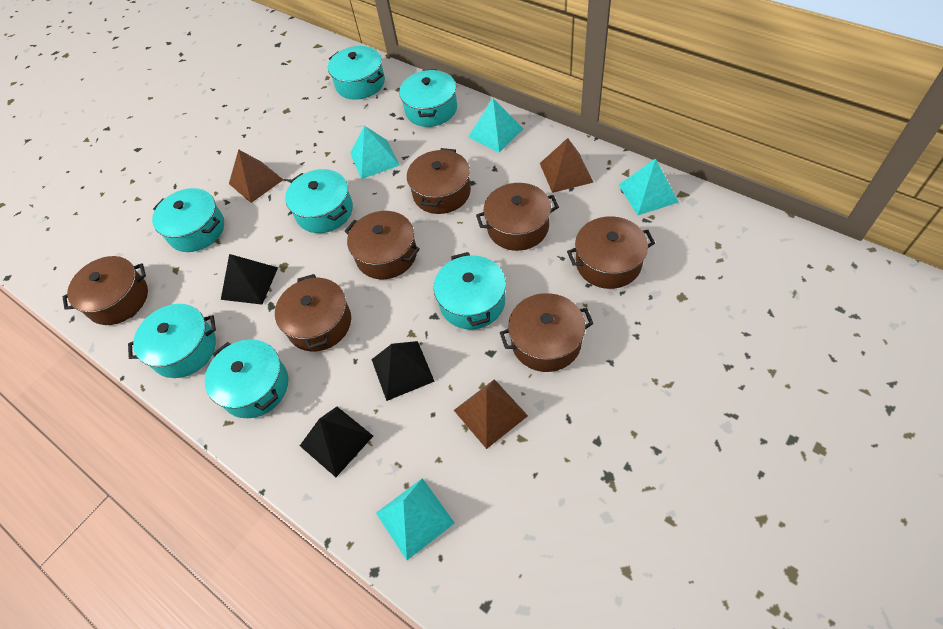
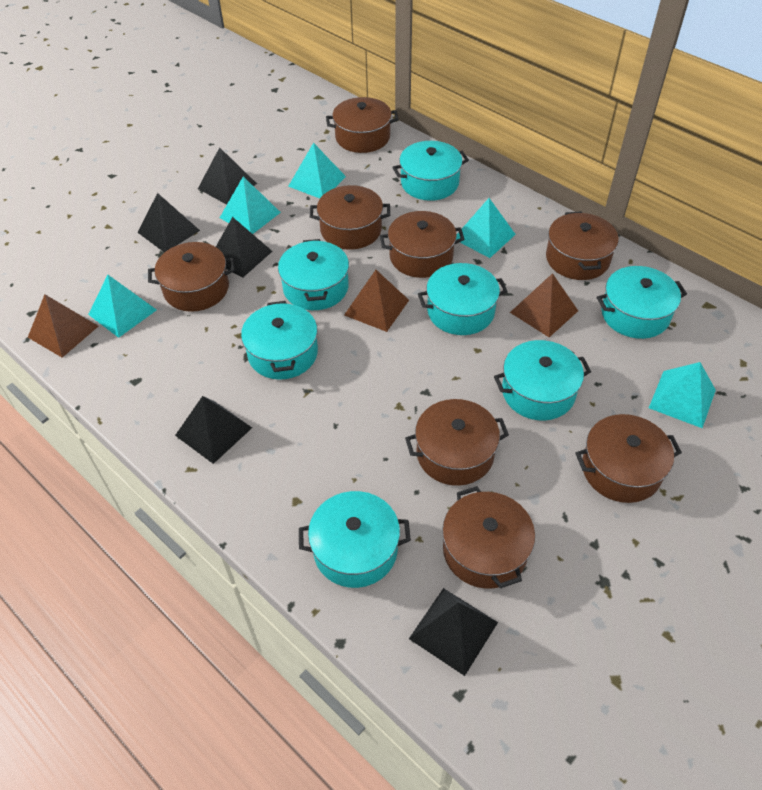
black pyramid: [221,254,278,305] [300,407,373,477] [371,341,435,401] = 3 -> [138,193,200,252] [175,396,252,464] [198,147,257,205] [216,217,272,278] [409,588,498,676] = 5
brown pot: [62,256,148,325] [275,274,351,352] [344,211,420,279] [407,148,471,214] [476,183,559,251] [500,293,594,372] [567,216,655,289] = 7 -> [148,242,235,312] [310,185,390,250] [326,97,399,153] [380,211,464,278] [405,399,509,486] [442,486,535,589] [546,212,619,280] [575,414,682,503] = 8
turquoise pyramid: [350,126,400,179] [376,478,454,560] [468,98,523,153] [619,158,679,215] = 4 -> [88,275,156,338] [220,177,281,234] [288,143,346,198] [456,198,516,258] [649,362,716,428] = 5

